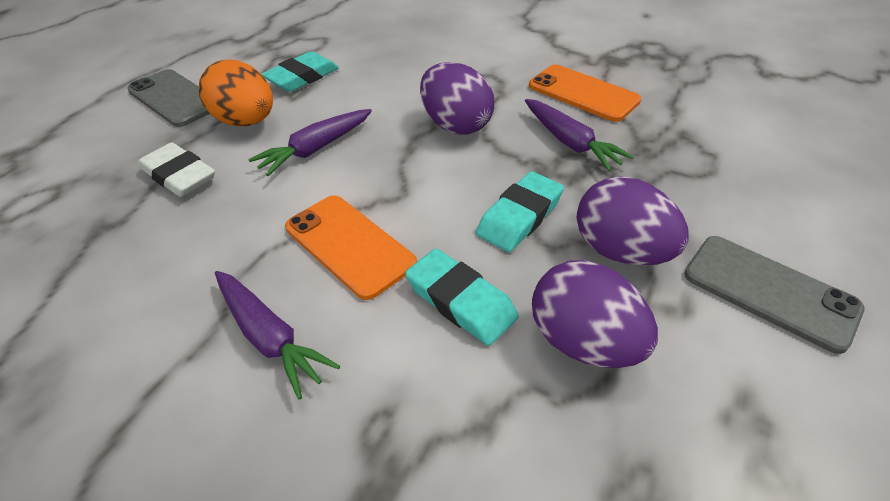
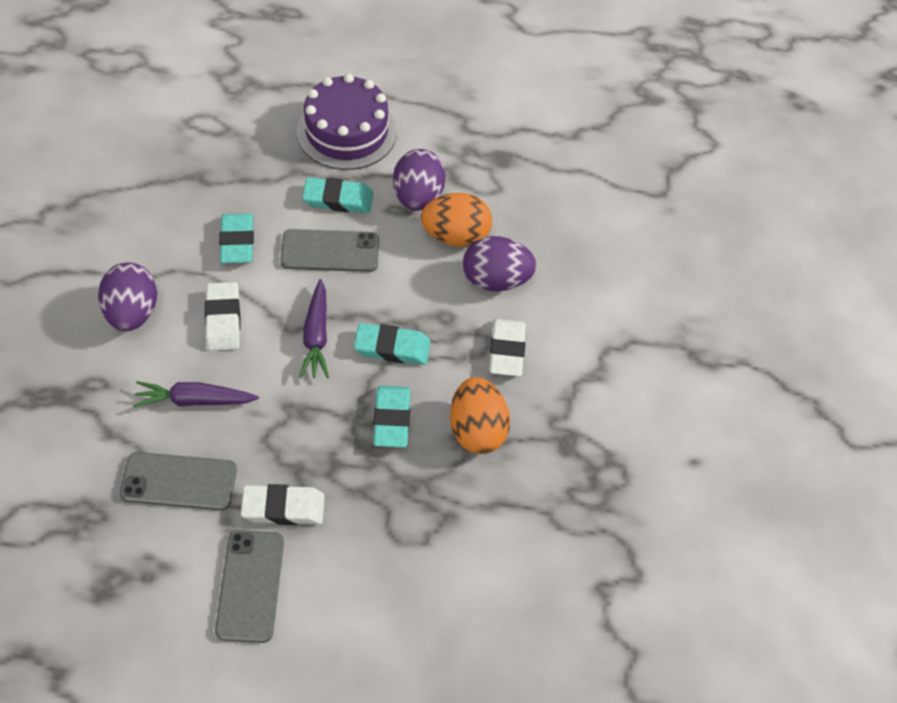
grey phone: [127,69,210,127] [684,236,865,354] = 2 -> [120,452,237,511] [215,530,284,643] [281,229,379,272] = 3
orange egg: [199,60,273,126] = 1 -> [421,193,492,247] [450,377,510,454] = 2
orange phone: [285,195,417,300] [529,64,641,122] = 2 -> none = 0
purple cake: none = 0 -> [297,74,397,170] = 1
purple carrot: [215,271,340,400] [248,109,372,176] [525,99,634,171] = 3 -> [133,381,259,408] [299,279,329,378] = 2
turquoise eraser: [262,51,339,92] [405,249,519,346] [476,171,564,252] = 3 -> [219,213,254,263] [302,177,373,213] [354,323,431,365] [373,386,410,448] = 4
white eraser: [138,142,215,197] = 1 -> [205,282,241,351] [241,484,325,525] [489,319,526,377] = 3

